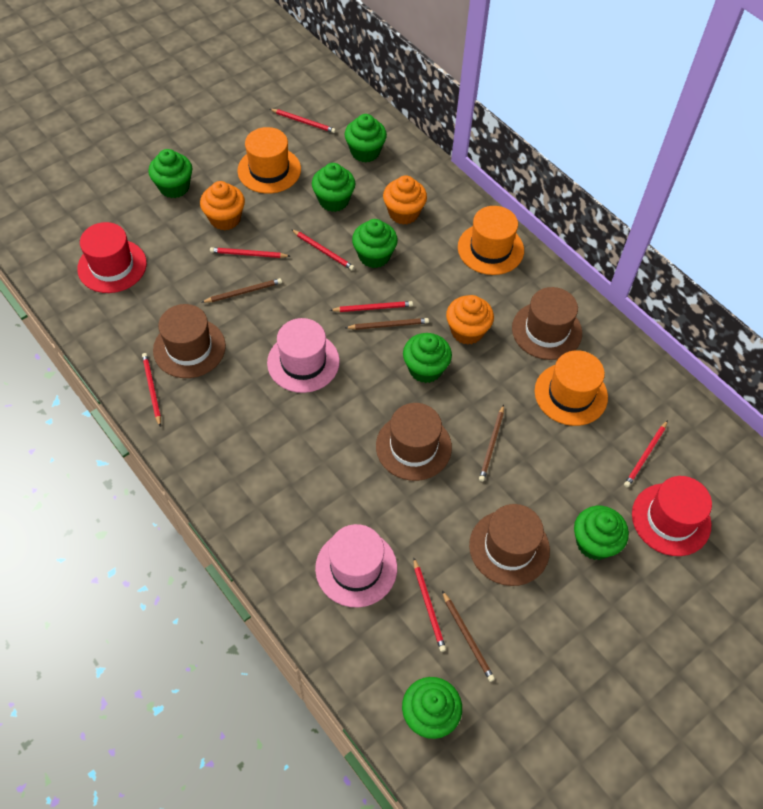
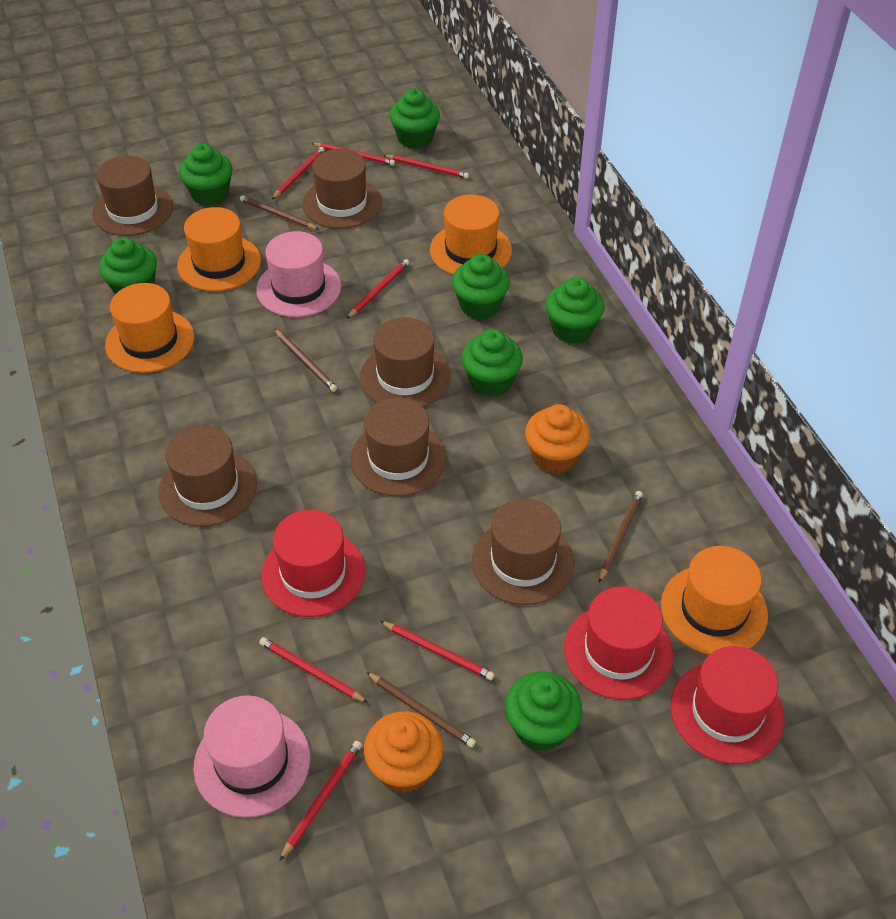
brown hat: [153,304,226,378] [376,403,452,481] [469,504,550,586] [512,287,582,360] = 4 -> [92,156,173,236] [158,426,257,527] [303,149,382,229] [350,398,446,496] [360,317,451,407] [472,498,575,605] = 6
orange cupcake: [200,181,245,230] [383,176,427,225] [446,295,494,345] = 3 -> [364,711,443,793] [525,404,590,474] = 2
orange hat: [237,127,301,194] [458,206,524,275] [535,350,608,426] = 3 -> [105,283,194,373] [177,207,261,291] [430,195,512,275] [661,546,768,655] = 4
red hat: [77,222,147,293] [632,476,712,556] = 2 -> [261,510,365,617] [564,586,673,700] [670,646,785,764] = 3

